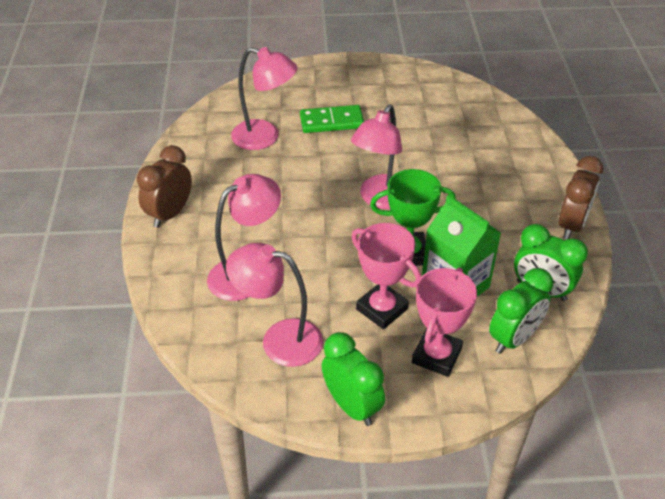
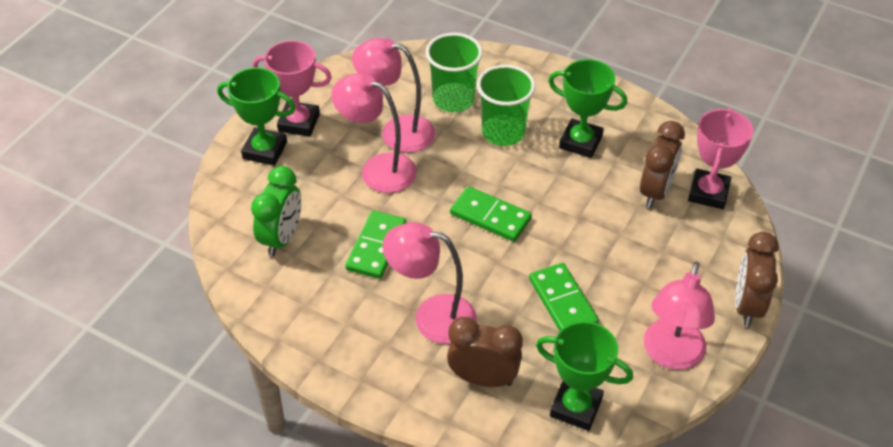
brown clock: [137,145,192,228] [558,156,603,239] = 2 -> [447,317,523,387] [640,121,685,208] [735,232,779,327] = 3
green carton: [422,195,501,297] = 1 -> none = 0
green clock: [322,332,385,426] [489,268,553,354] [514,224,588,301] = 3 -> [251,166,301,256] = 1
green cup: none = 0 -> [426,33,483,112] [477,65,535,146] = 2
green domino: [300,105,364,133] = 1 -> [345,210,406,279] [450,186,532,242] [529,263,599,331] = 3
green trophy: [370,169,456,266] = 1 -> [217,67,296,166] [536,321,633,431] [548,59,627,158] = 3

